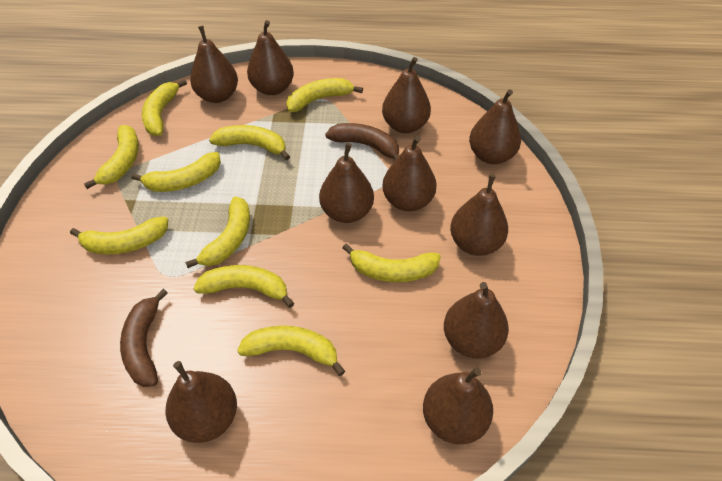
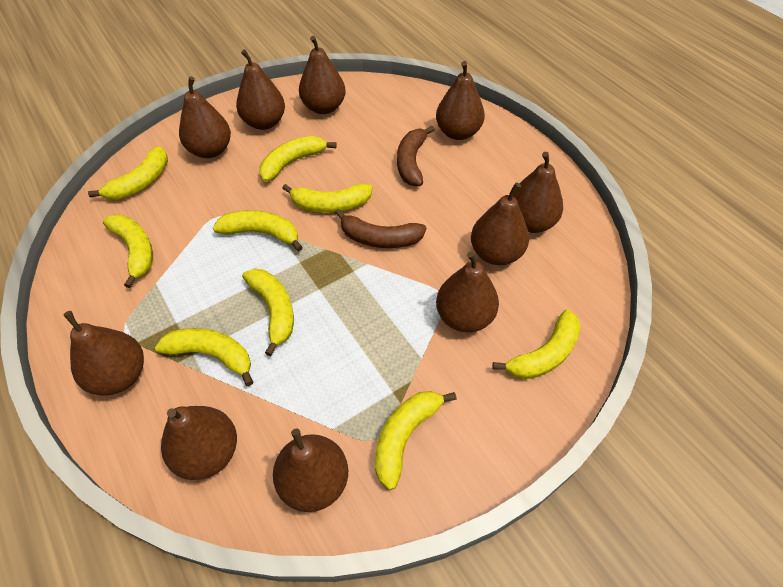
yellow banana: [70,216,168,254] [84,125,139,189] [131,152,221,192] [142,79,187,136] [185,197,250,268] [193,265,294,308] [209,125,290,160] [237,326,345,376] [286,78,363,112] [343,244,441,282] = 10 -> [88,146,168,200] [103,215,153,288] [155,328,253,386] [213,210,303,252] [242,269,294,356] [259,136,337,182] [282,184,372,213] [375,391,457,490] [492,309,581,379] = 9

